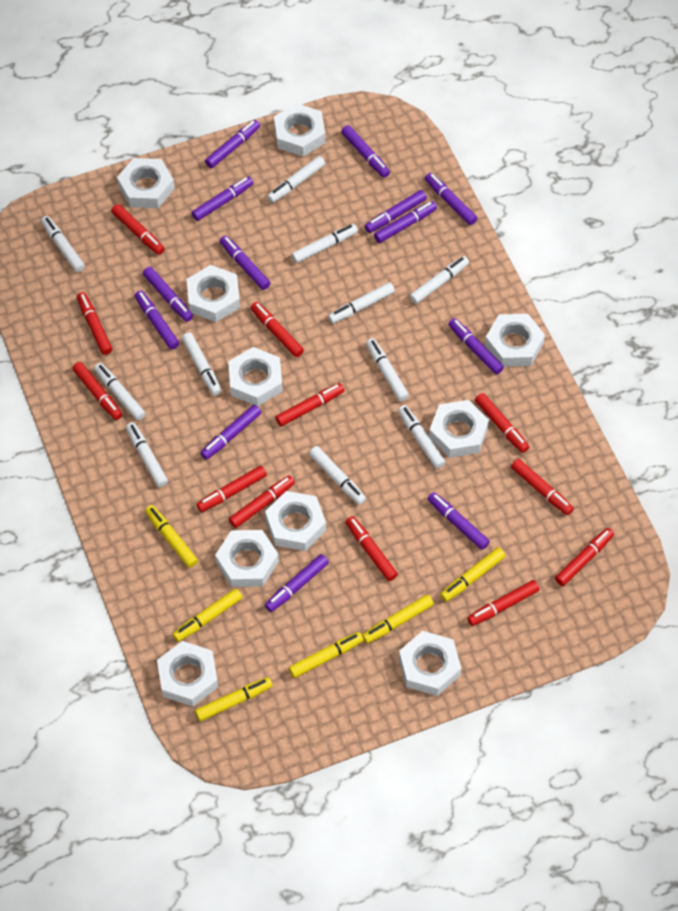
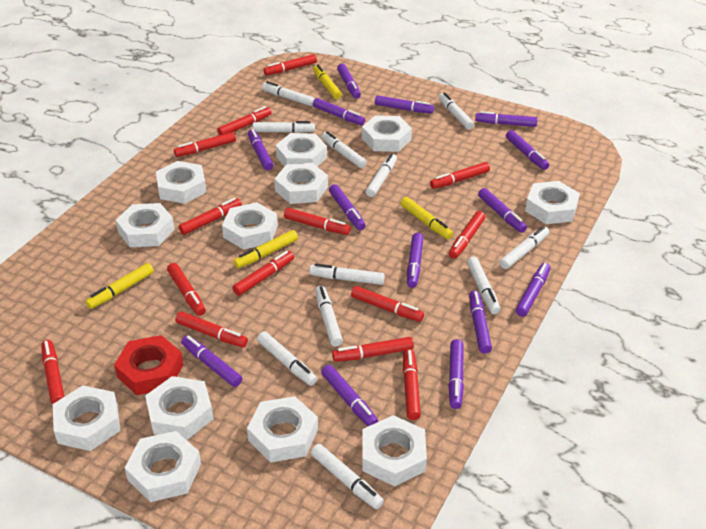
purple marker: [135,291,179,350] [143,267,193,322] [192,176,253,221] [200,405,261,460] [205,120,260,168] [220,236,270,290] [265,554,329,612] [341,125,390,178] [365,190,427,233] [374,201,437,243] [425,173,477,225] [428,492,490,550] [448,318,504,374] = 13 -> [181,335,242,387] [248,129,273,170] [313,98,365,125] [321,365,378,426] [329,184,366,230] [337,64,361,99] [375,95,434,114] [407,233,424,288] [448,339,464,409] [469,291,492,354] [475,111,538,127] [478,188,527,233] [506,130,549,170] [516,263,551,317] = 14
red marker: [72,362,123,420] [77,292,113,355] [111,204,165,255] [197,466,267,512] [229,475,295,528] [251,302,304,357] [275,383,344,426] [346,516,398,581] [467,580,540,626] [475,393,529,453] [511,459,574,515] [555,528,614,586] = 12 -> [41,340,64,405] [167,263,206,316] [174,132,236,157] [175,311,248,348] [179,198,242,235] [217,106,272,135] [233,251,294,296] [263,54,317,76] [284,208,351,235] [332,337,414,362] [351,286,424,322] [403,349,421,420] [430,162,490,189] [449,211,485,259] = 14
red nut: none = 0 -> [114,335,184,395] = 1
white nut: [117,158,175,208] [157,641,218,707] [187,265,240,322] [215,530,279,587] [228,347,283,406] [265,491,326,551] [274,103,325,157] [399,631,461,696] [429,400,489,458] [485,314,545,367] = 10 -> [53,385,120,451] [116,203,175,247] [125,431,201,502] [145,376,214,440] [156,161,207,204] [222,202,278,250] [247,396,318,462] [274,163,328,204] [276,133,327,167] [362,115,412,152] [362,415,427,487] [525,181,580,224] = 12
yellow marker: [145,505,198,568] [173,588,243,642] [195,677,273,722] [289,632,364,678] [362,594,434,644] [440,547,505,602] = 6 -> [85,263,154,309] [233,230,298,268] [313,65,342,99] [400,197,453,239] = 4

